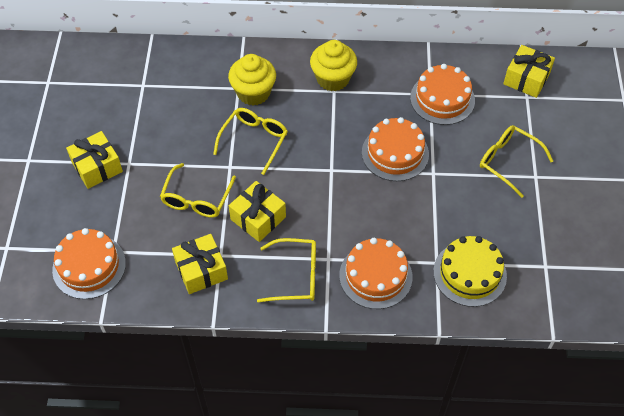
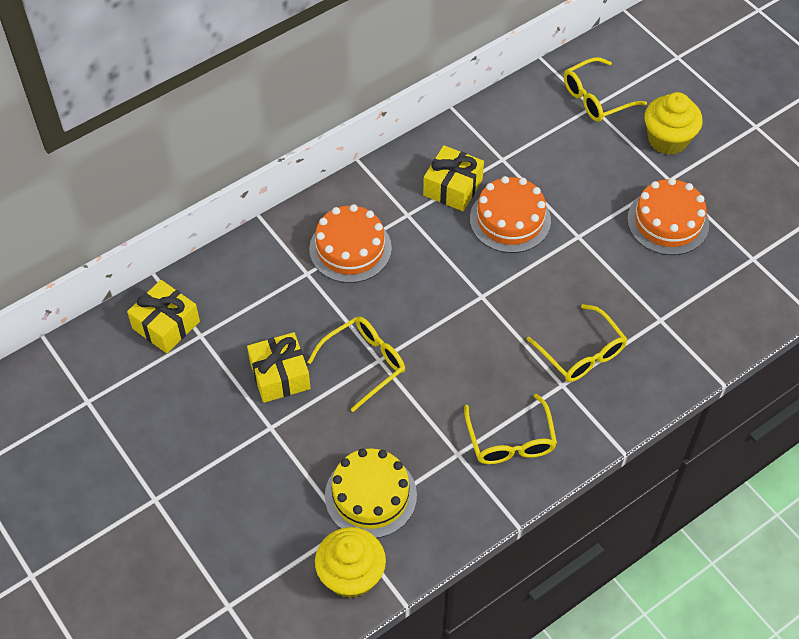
orange cake: [52,228,126,299] [339,238,413,309] [362,117,429,181] [410,64,475,125] = 4 -> [309,204,392,283] [470,176,551,253] [627,178,709,255] = 3
yellow gift: [66,131,123,189] [172,234,228,294] [229,181,286,242] [503,45,555,98] = 4 -> [127,280,200,353] [247,332,311,403] [423,145,484,211] = 3

